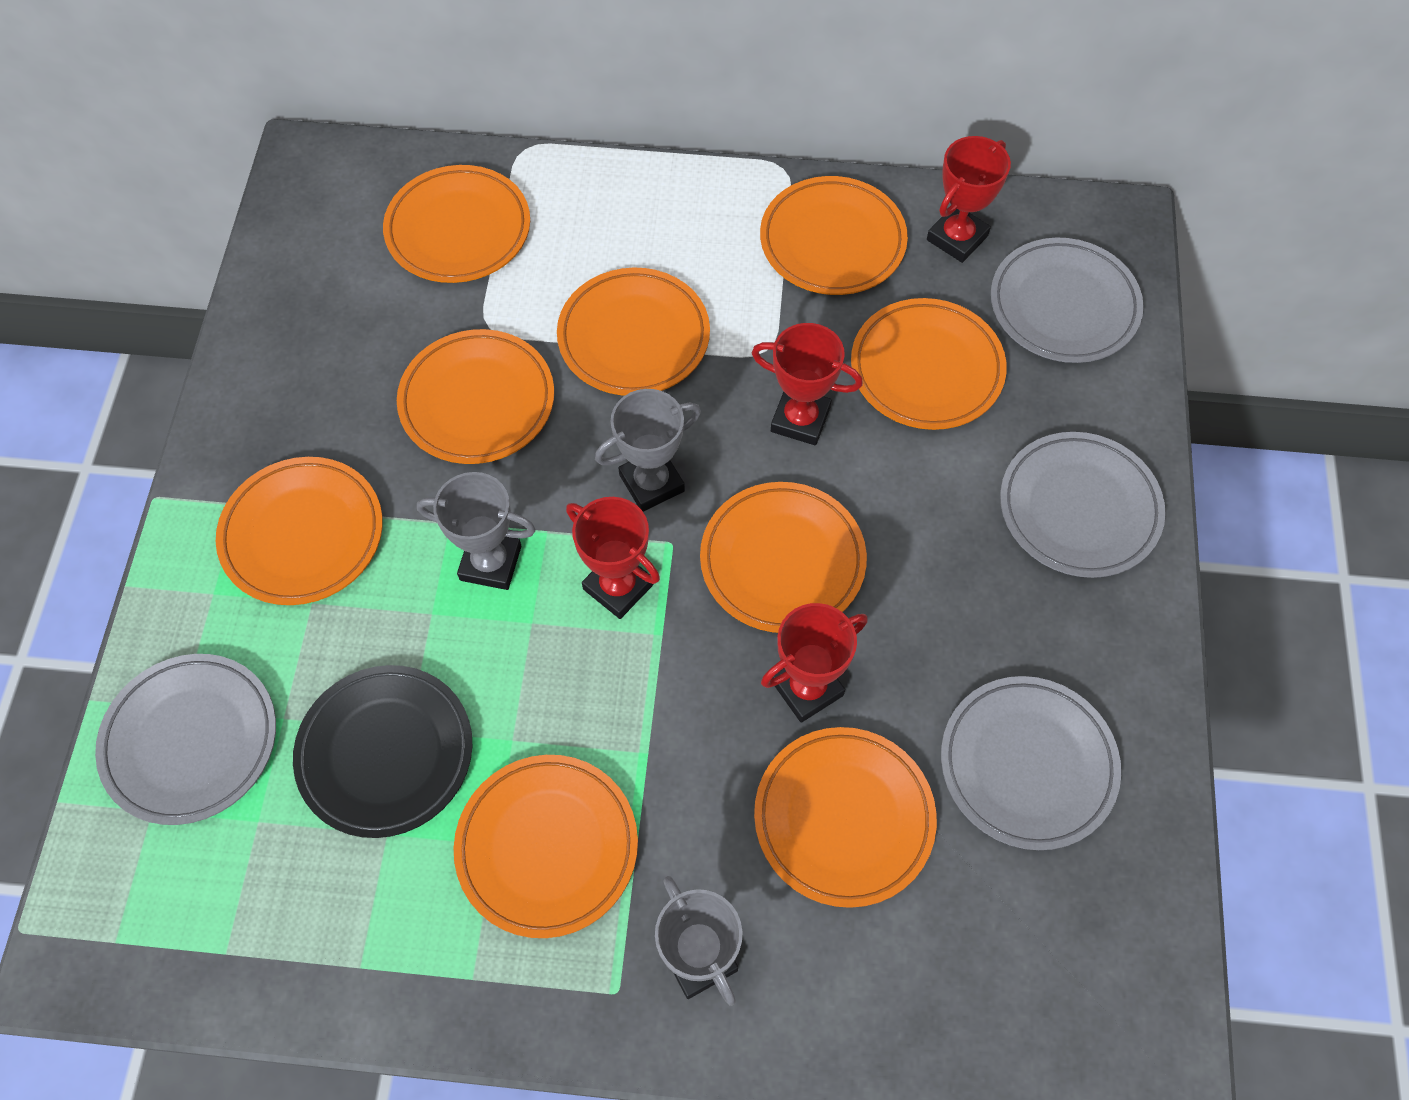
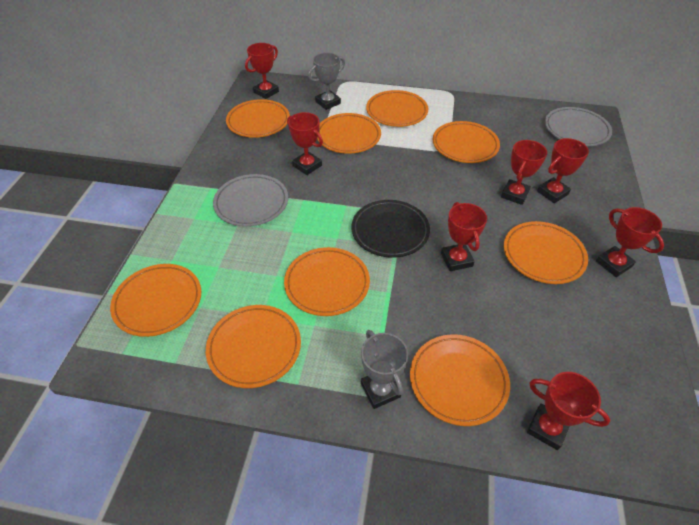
grey plate: [95,654,276,825] [941,676,1121,850] [991,237,1144,363] [1000,432,1166,578] = 4 -> [213,174,288,227] [545,107,612,146] = 2
grey trophy: [417,472,536,590] [595,389,701,512] [655,876,743,1006] = 3 -> [308,53,345,110] [361,330,408,409] = 2
red trophy: [566,497,660,619] [752,323,863,445] [761,603,868,723] [927,136,1011,263] = 4 -> [245,43,279,99] [287,112,323,175] [441,202,487,271] [501,140,547,205] [527,372,610,450] [537,138,589,203] [596,207,664,277] = 7

